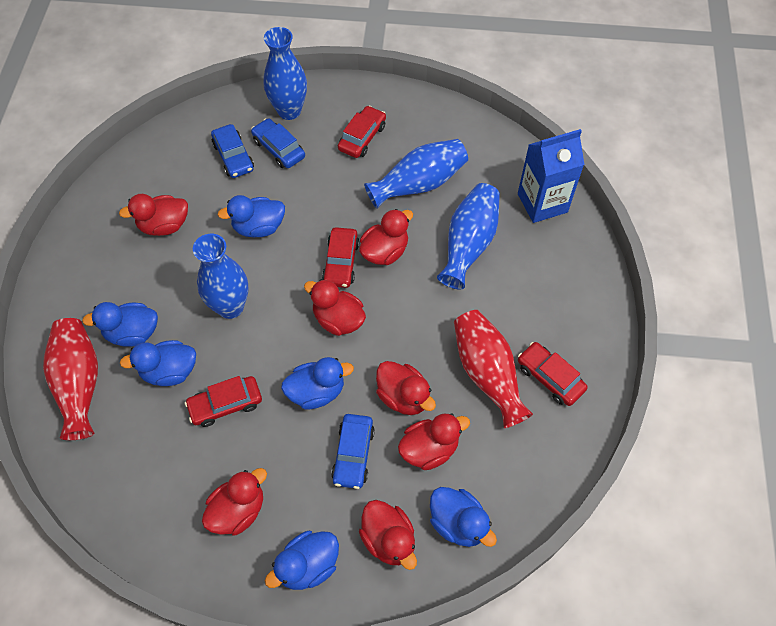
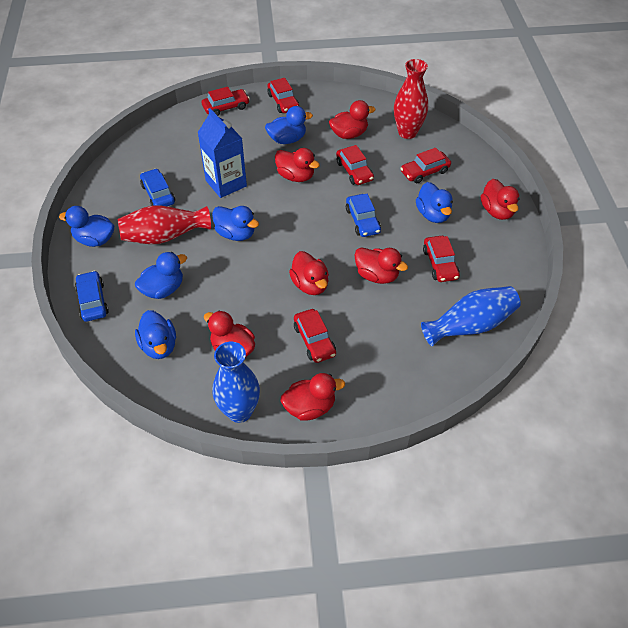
blue vase: [193,234,249,319] [263,27,307,120] [364,139,468,209] [437,183,500,289] = 4 -> [213,342,260,423] [421,286,521,346] = 2
red car: [185,376,262,427] [322,227,359,288] [338,105,386,158] [518,342,587,406] = 4 -> [202,87,250,116] [268,78,299,113] [294,309,336,363] [336,145,374,185] [400,148,451,183] [423,236,460,282] = 6

